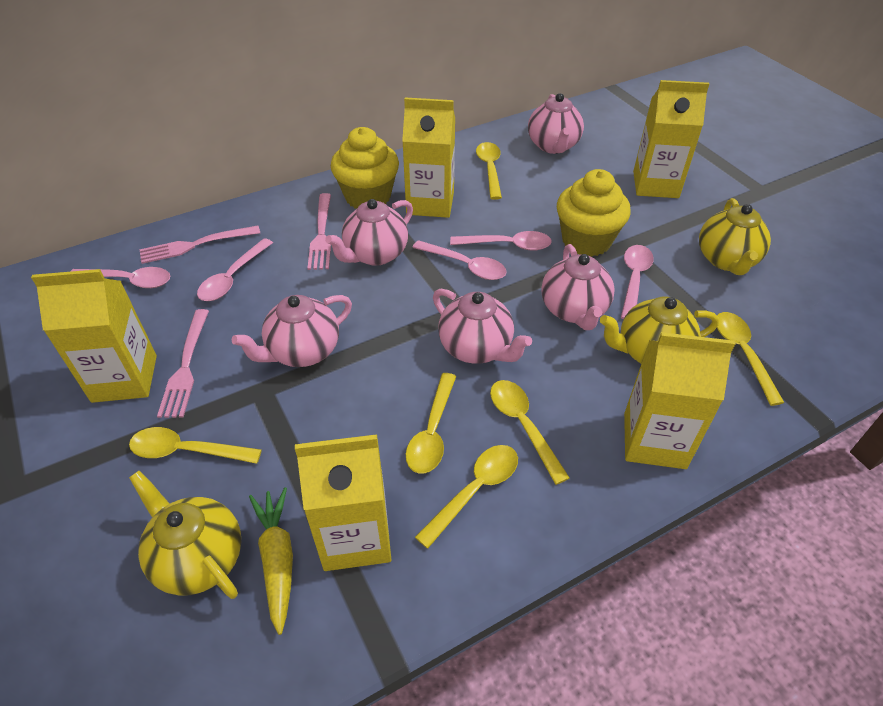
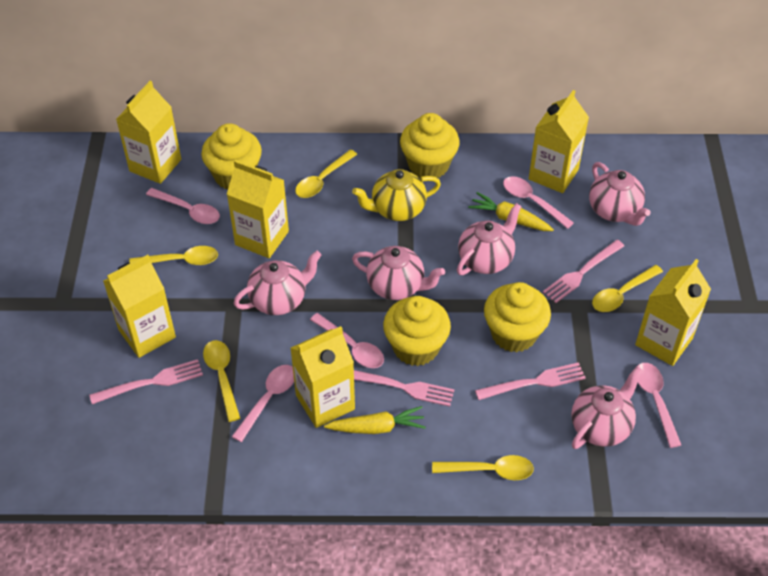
pink fork: [140,226,260,264] [157,309,209,418] [307,193,331,270] = 3 -> [89,359,203,404] [354,370,455,407] [475,362,586,400] [543,240,624,303] = 4
yellow carrot: [249,487,293,635] = 1 -> [324,406,426,434] [468,192,554,231] = 2
yellow carton: [31,269,157,403] [295,434,391,571] [402,98,455,218] [624,332,735,469] [633,80,709,198] = 5 -> [103,255,176,358] [116,81,181,184] [227,160,289,258] [290,326,355,428] [529,90,589,193] [635,259,711,366] = 6
yellow cupcake: [331,127,399,208] [557,169,631,257] = 2 -> [201,123,262,189] [383,296,451,366] [400,113,460,179] [484,282,551,352] = 4
yellow spoon: [129,427,262,464] [406,373,456,474] [415,445,518,549] [476,142,502,200] [490,380,570,485] [717,312,784,406] = 6 -> [129,246,218,265] [203,340,240,422] [295,149,358,198] [432,455,534,480] [592,265,663,312] = 5
yellow teapot: [129,471,241,599] [600,297,719,364] [699,198,771,275] = 3 -> [352,169,441,221] = 1

